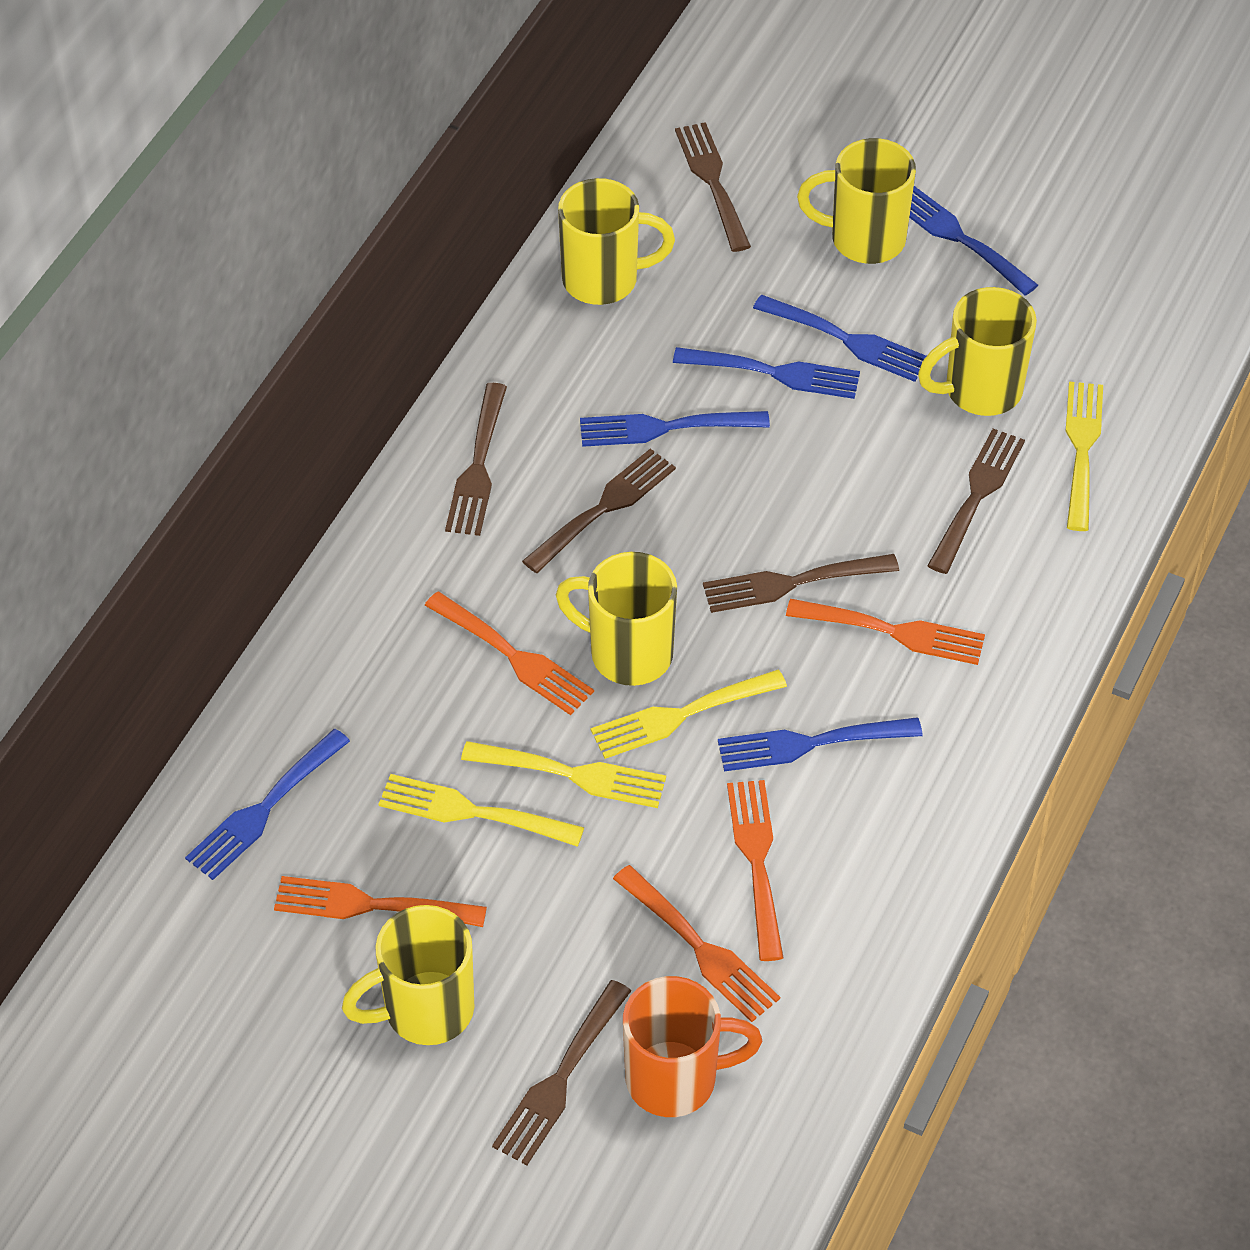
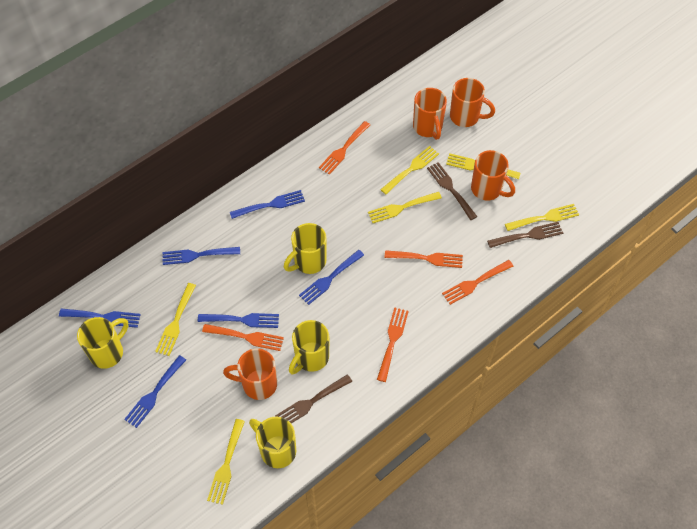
brown fork: [445,383,507,536] [492,980,631,1165] [522,449,676,573] [675,122,751,252] [703,554,899,613] [927,429,1025,574] = 6 -> [275,374,353,423] [427,162,477,220] [487,222,563,248] = 3
orange mug: [623,976,762,1117] = 1 -> [223,348,277,400] [413,88,447,140] [450,78,495,127] [471,150,515,201] = 4
yellow fork: [379,774,584,847] [461,741,666,808] [591,670,787,759] [1066,382,1103,531] = 4 -> [155,283,196,356] [207,419,245,505] [368,192,442,223] [380,146,439,194] [446,153,520,179] [505,204,579,231] = 6
yellow mug: [342,905,474,1045] [556,552,677,686] [558,178,675,305] [797,138,916,264] [918,287,1037,416] = 5 -> [77,317,128,369] [249,417,296,468] [284,223,327,274] [289,320,329,374] = 4

